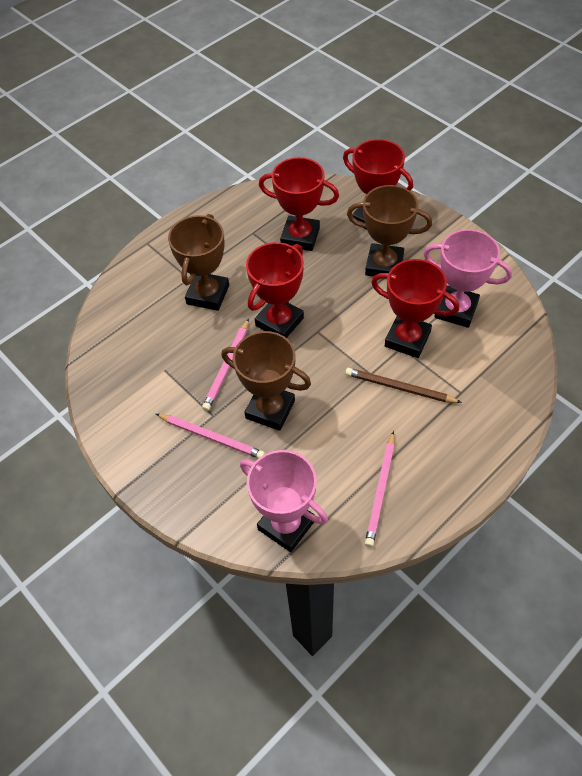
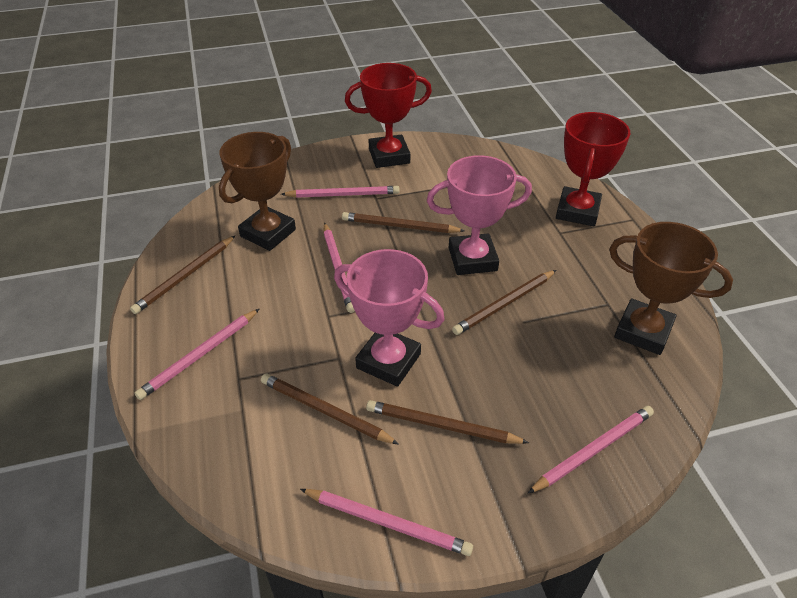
brown pencil: [345,368,462,403] = 1 -> [130,236,235,314] [261,374,399,445] [342,212,465,233] [366,400,529,444] [452,270,556,335] = 5
brown trophy: [168,214,229,311] [221,331,311,431] [347,185,432,276] = 3 -> [219,132,296,251] [609,222,733,355] = 2
pink pencil: [156,414,265,459] [202,319,249,411] [365,431,395,547] = 3 -> [135,309,259,400] [281,186,400,198] [300,489,473,556] [324,223,355,313] [527,406,654,494] = 5
red trophy: [246,242,304,338] [259,157,339,251] [343,139,413,229] [371,259,459,358] = 4 -> [345,63,432,168] [556,112,630,226] = 2

